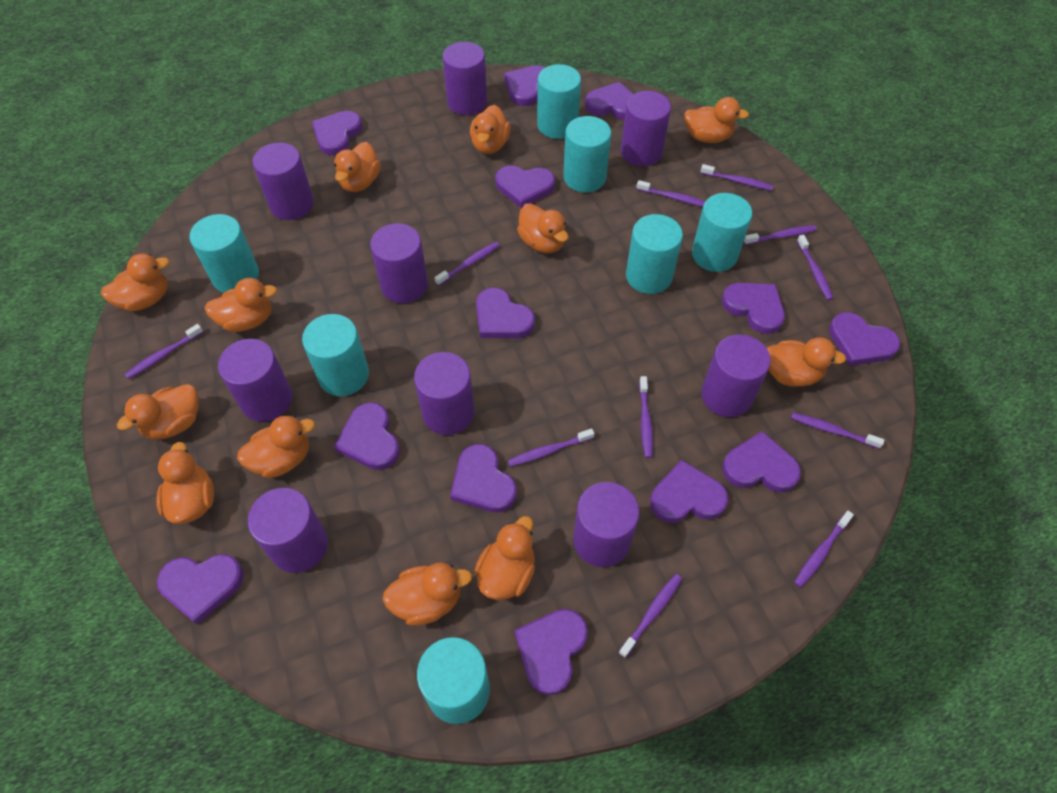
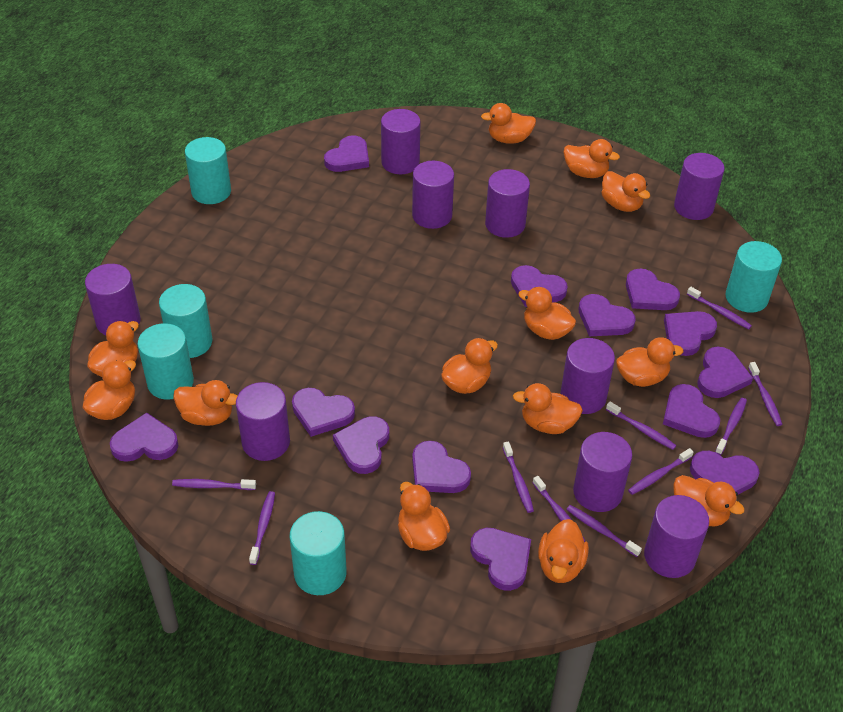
orange duck: [101,254,169,311] [117,384,198,440] [156,442,214,524] [204,278,277,332] [237,415,315,478] [334,142,381,192] [382,563,472,626] [470,105,511,154] [474,516,535,600] [517,203,568,253] [684,97,749,143] [767,337,846,387] = 12 -> [82,360,136,420] [87,321,139,377] [173,380,237,426] [398,482,450,551] [441,338,498,394] [481,103,536,144] [513,383,583,434] [518,287,576,340] [538,519,589,583] [564,139,620,178] [601,171,650,212] [616,337,683,387] [673,475,745,526] = 13
purple toothbrush: [125,324,203,379] [434,242,500,286] [508,428,594,467] [619,574,682,658] [636,180,706,207] [639,376,653,458] [700,164,773,191] [744,225,817,245] [791,413,884,449] [794,511,854,588] [797,235,833,300] = 11 -> [172,479,256,490] [249,491,275,565] [503,442,534,513] [533,476,585,542] [566,505,642,557] [606,402,676,450] [628,448,694,495] [687,287,752,329] [715,398,747,455] [748,362,783,426] = 10
turquoise cylinder: [189,214,259,293] [302,314,369,396] [417,637,490,724] [537,64,581,139] [563,116,611,192] [626,214,683,294] [692,193,752,272] = 7 -> [137,323,194,400] [159,284,213,358] [185,137,231,204] [290,511,347,595] [726,241,782,313] = 5

